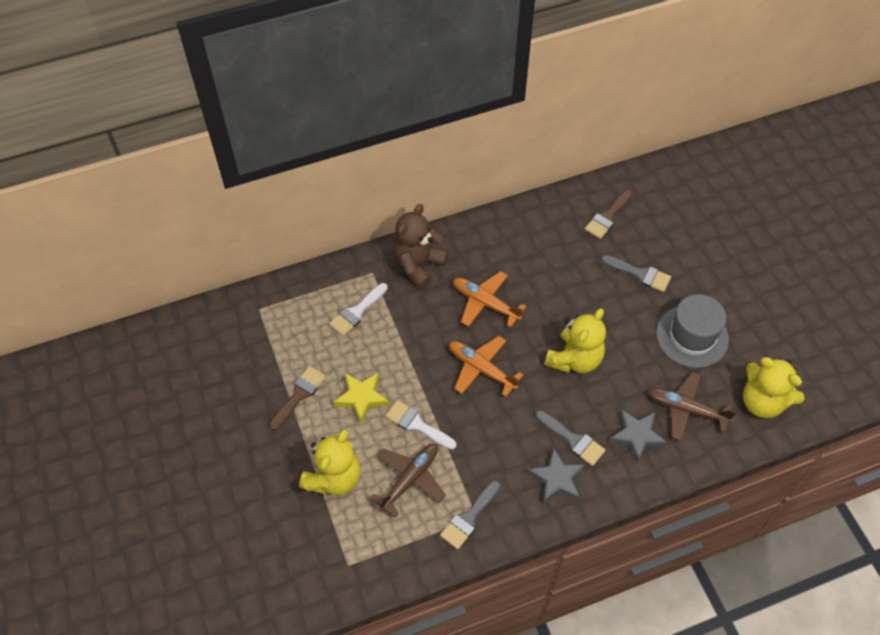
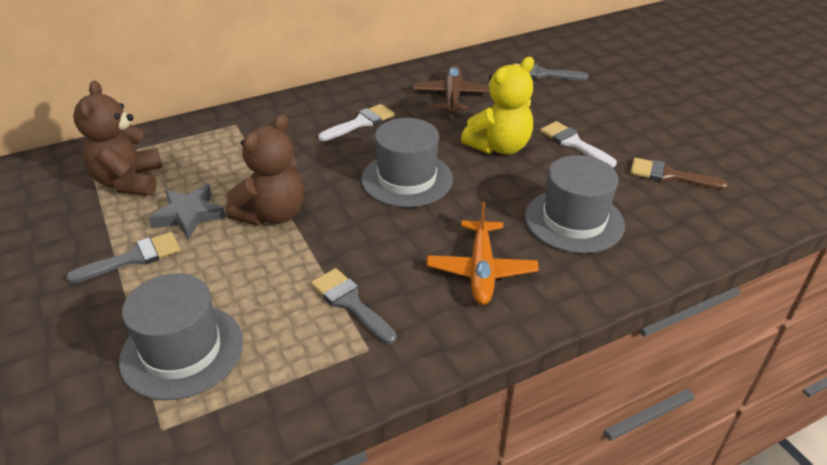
brown brush: [269,366,326,430] [585,190,632,239] = 2 -> [630,158,729,190] = 1
brown plane: [370,444,446,517] [648,372,737,441] = 2 -> [413,65,489,113] = 1
brown teddy bear: [393,204,448,289] = 1 -> [73,80,162,196] [226,114,304,226] = 2
grey hat: [656,294,729,368] = 1 -> [119,273,243,400] [361,118,453,207] [525,155,625,254] = 3
grey star: [528,449,585,504] [609,409,667,463] = 2 -> [148,184,226,239] = 1
orange plane: [449,336,523,397] [453,271,526,327] = 2 -> [427,202,539,305] = 1
yellow star: [333,372,389,424] = 1 -> none = 0
yellow teddy bear: [299,429,361,495] [544,308,606,373] [743,357,804,418] = 3 -> [461,57,534,154] = 1

